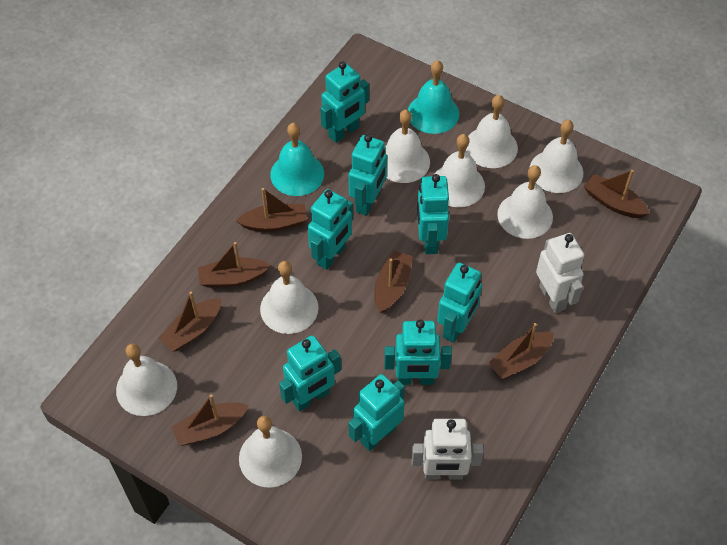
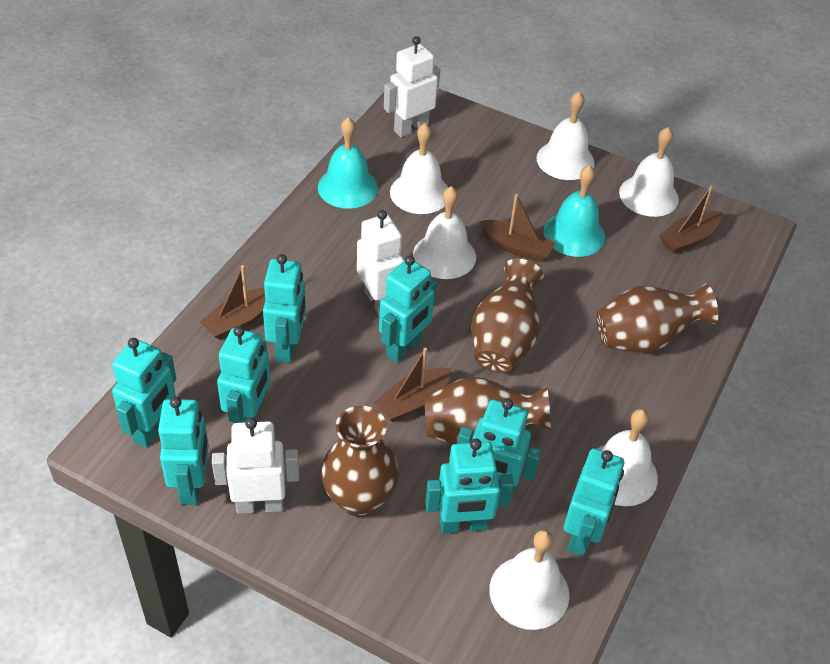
brown boat: [158,291,222,352] [171,394,249,446] [198,242,271,288] [236,188,307,232] [375,251,413,313] [488,323,554,379] [584,170,650,218] = 7 -> [200,265,265,340] [374,348,452,422] [479,194,556,262] [659,185,722,254] = 4
brown vase: none = 0 -> [321,406,399,517] [425,377,551,445] [471,259,544,373] [596,283,718,353] = 4
white bell: [116,343,177,416] [239,416,302,488] [260,261,319,334] [386,110,430,183] [435,134,485,207] [465,95,518,168] [497,165,553,239] [530,120,583,193] = 8 -> [390,123,448,214] [413,186,476,279] [489,530,570,630] [536,91,595,180] [585,409,658,506] [619,127,679,217] = 6
white robot: [411,419,484,479] [536,233,584,313] = 2 -> [212,418,299,514] [357,210,404,315] [384,36,440,138] = 3

